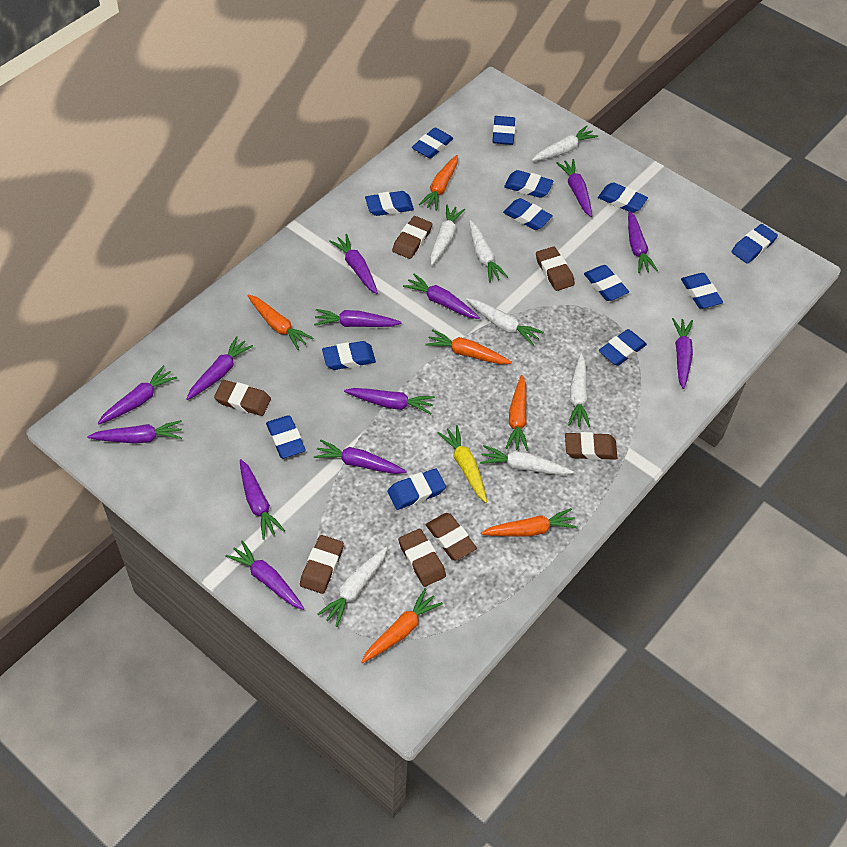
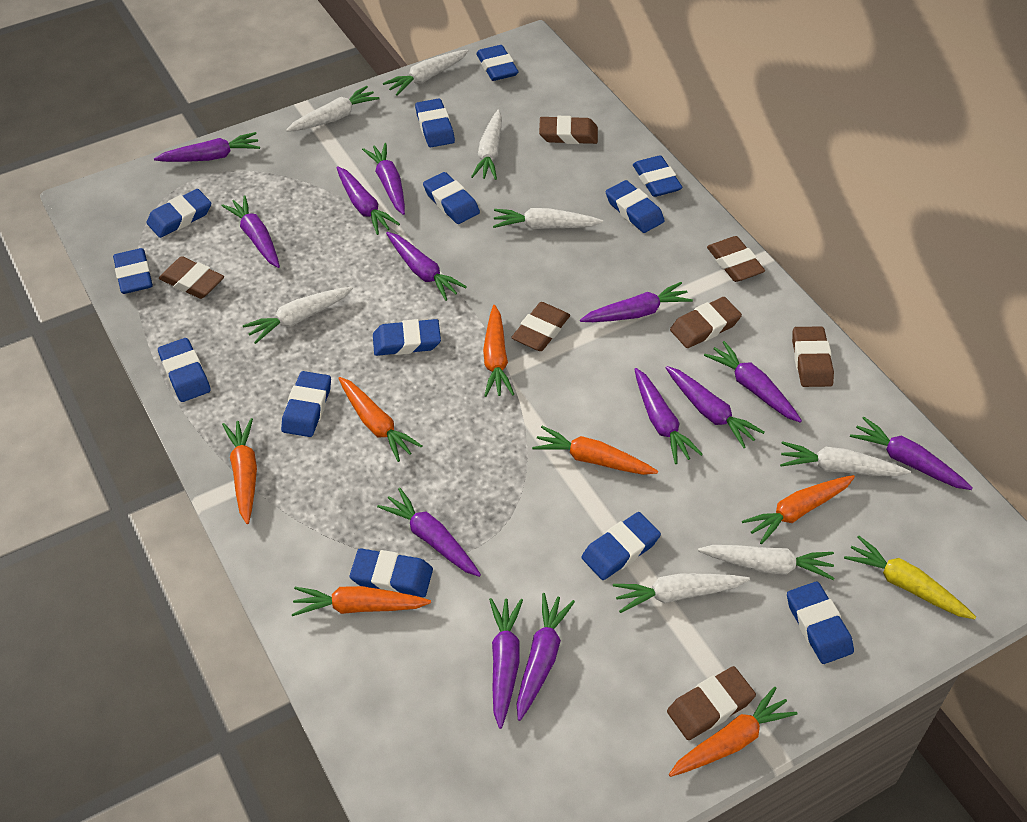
orange carrot: [247,295,313,350] [361,588,443,663] [419,155,458,211] [425,329,512,364] [481,508,578,536] [506,375,528,451] = 6 -> [222,418,257,524] [292,586,431,616] [338,377,422,462] [483,305,514,397] [532,426,658,475] [669,687,798,777] [742,475,855,544] = 7
white carrot: [318,547,387,627] [430,205,465,265] [466,298,544,346] [469,220,508,282] [480,445,574,475] [531,126,598,161] [568,354,590,428] = 7 -> [243,287,353,344] [286,86,380,132] [383,50,469,96] [471,110,502,180] [493,208,603,229] [613,573,750,613] [698,545,834,580] [780,441,911,477] = 8

